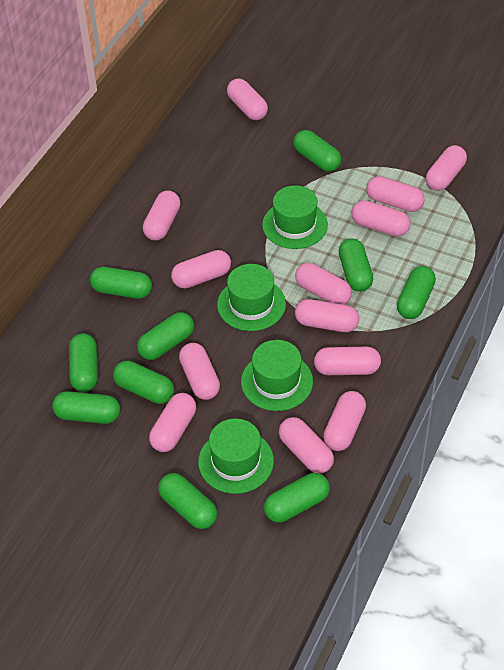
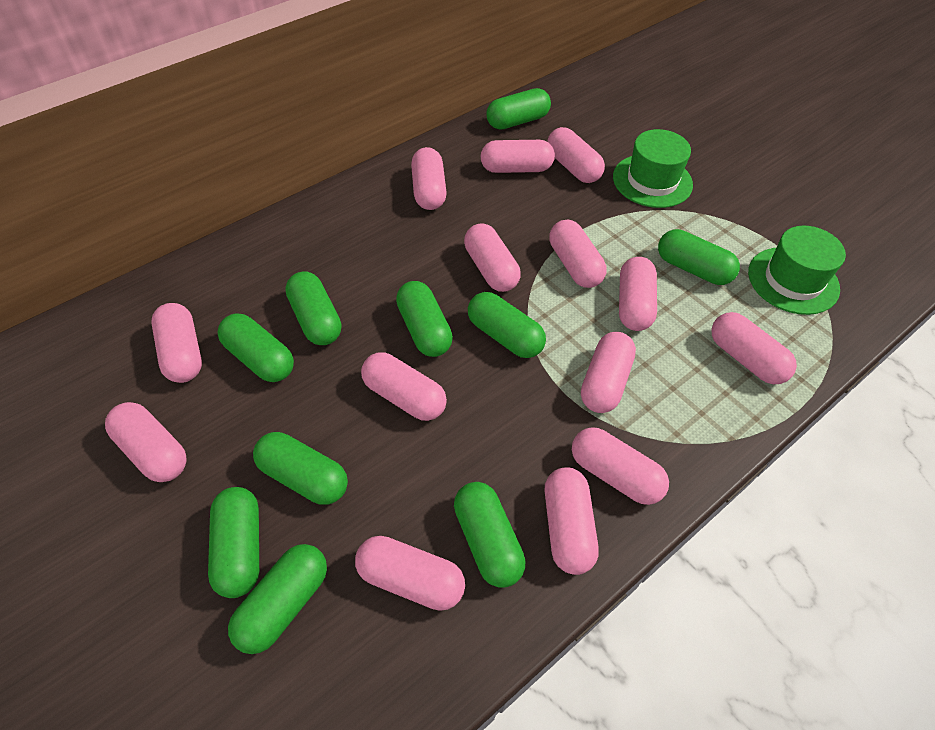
green hat: [198,419,274,494] [217,264,286,331] [241,340,313,411] [262,185,328,249] = 4 -> [613,129,693,208] [748,226,846,315] = 2
pink capsule: [143,191,180,240] [149,393,196,452] [171,250,231,288] [179,343,220,400] [227,79,268,120] [279,417,334,474] [295,263,352,305] [295,299,359,332] [314,347,381,375] [323,391,366,451] [352,200,410,236] [367,176,425,212] [426,145,467,191] = 13 -> [105,402,187,482] [151,303,202,383] [355,536,465,611] [361,352,447,421] [411,147,447,210] [464,223,521,292] [481,140,555,173] [544,467,599,575] [547,127,605,183] [549,219,607,288] [572,427,669,505] [581,332,636,413] [619,257,657,331] [711,312,797,384] = 14

